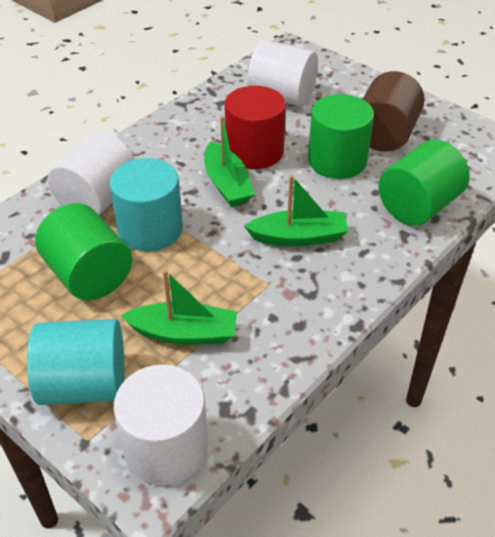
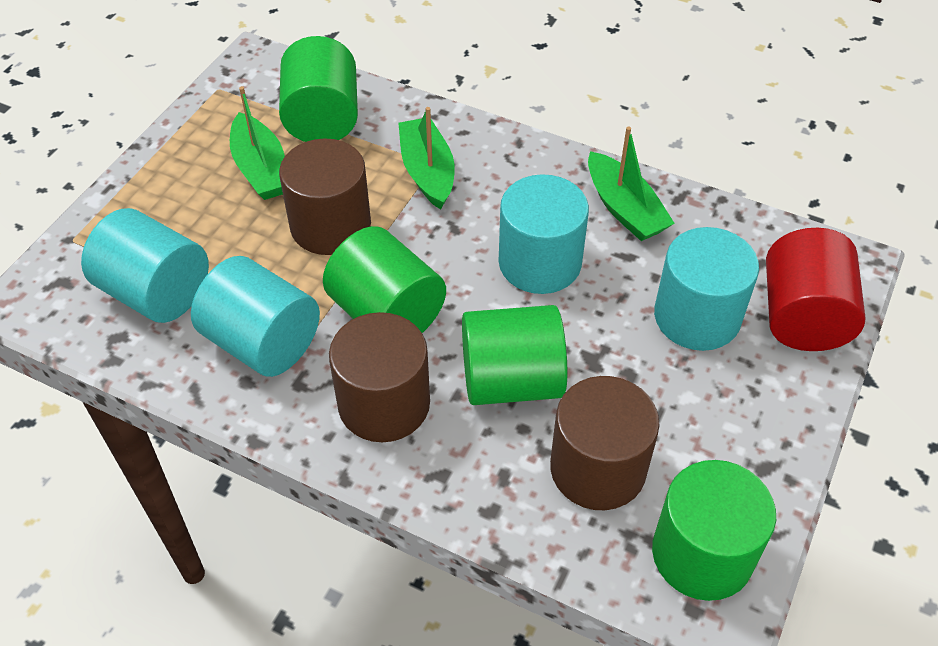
brown cylinder: [363,71,424,152] = 1 -> [279,138,371,255] [329,312,430,442] [550,376,660,510] = 3
green cylinder: [35,203,132,300] [308,94,374,179] [378,140,470,226] = 3 -> [279,36,358,142] [323,226,446,333] [462,305,567,405] [652,460,776,601] = 4
turquoise cylinder: [27,319,124,405] [109,158,183,251] = 2 -> [81,208,209,323] [191,256,320,377] [499,174,589,294] [654,227,759,351] = 4
white cylinder: [48,131,135,216] [114,364,208,485] [247,40,318,107] = 3 -> none = 0

